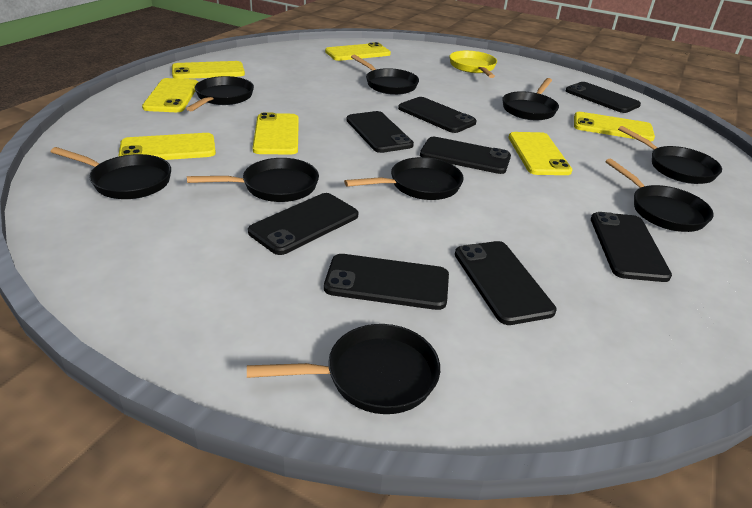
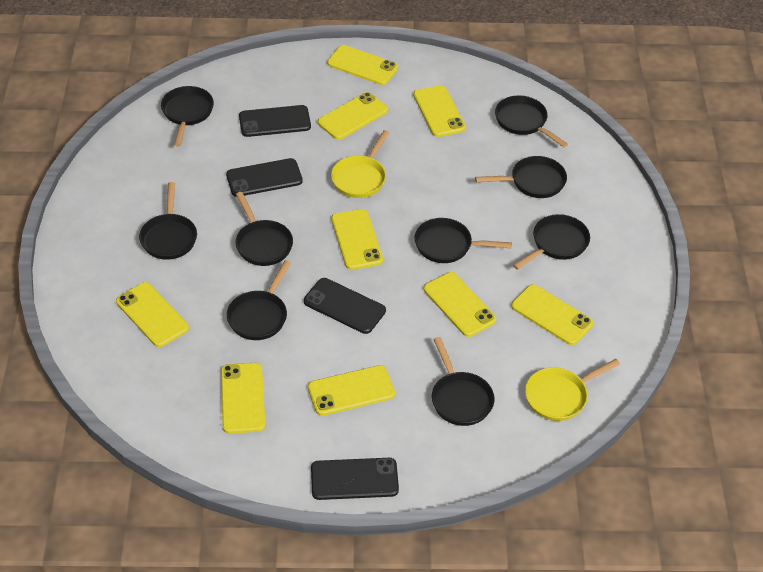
black phone: [248,193,358,255] [324,254,449,310] [346,111,414,153] [398,97,477,133] [420,137,511,174] [455,241,557,325] [566,82,641,113] [591,212,672,282] = 8 -> [226,158,303,197] [239,105,311,137] [304,278,386,334] [311,458,399,500] = 4
yellow pan: [449,51,497,78] = 1 -> [331,130,389,198] [525,359,620,421] = 2
yellow phone: [119,133,216,160] [142,78,198,112] [172,61,245,79] [253,112,299,154] [325,42,391,61] [509,132,572,175] [574,112,655,141] = 7 -> [116,282,189,347] [221,363,265,434] [308,365,395,416] [318,92,388,140] [327,45,398,85] [331,209,383,270] [413,85,466,137] [424,272,496,337] [511,284,593,345] = 9

